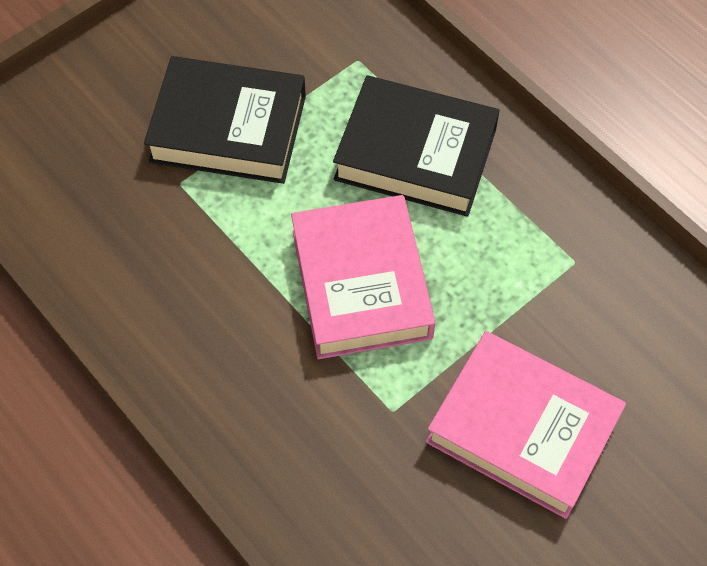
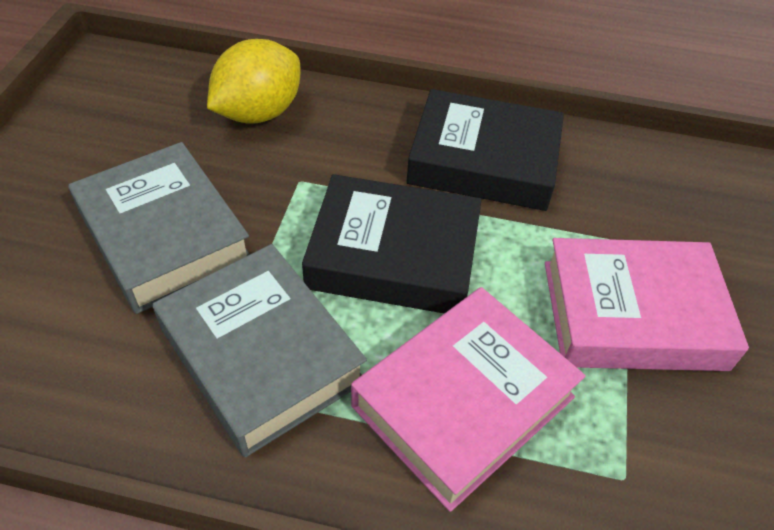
grey book: none = 0 -> [69,142,250,314] [153,244,367,457] = 2
yellow lemon: none = 0 -> [207,39,300,124] = 1

